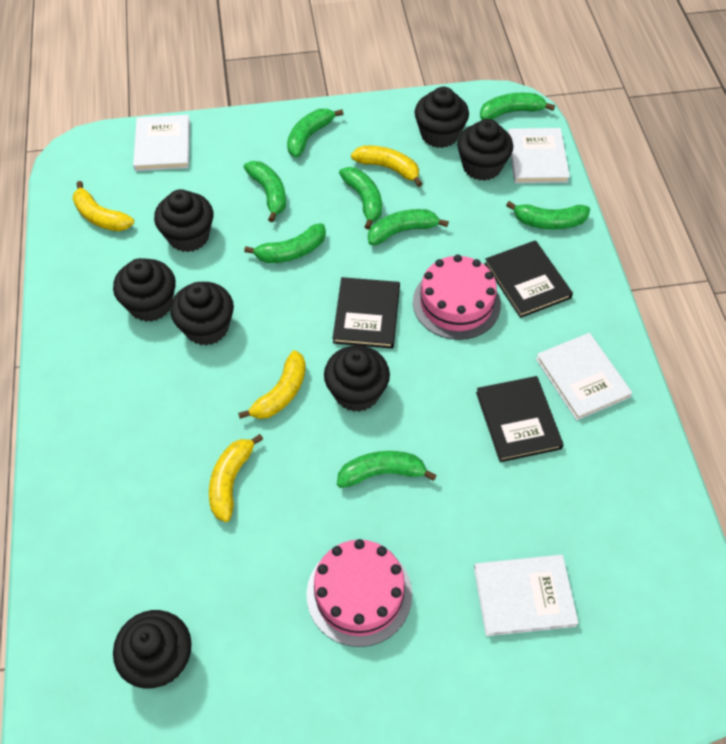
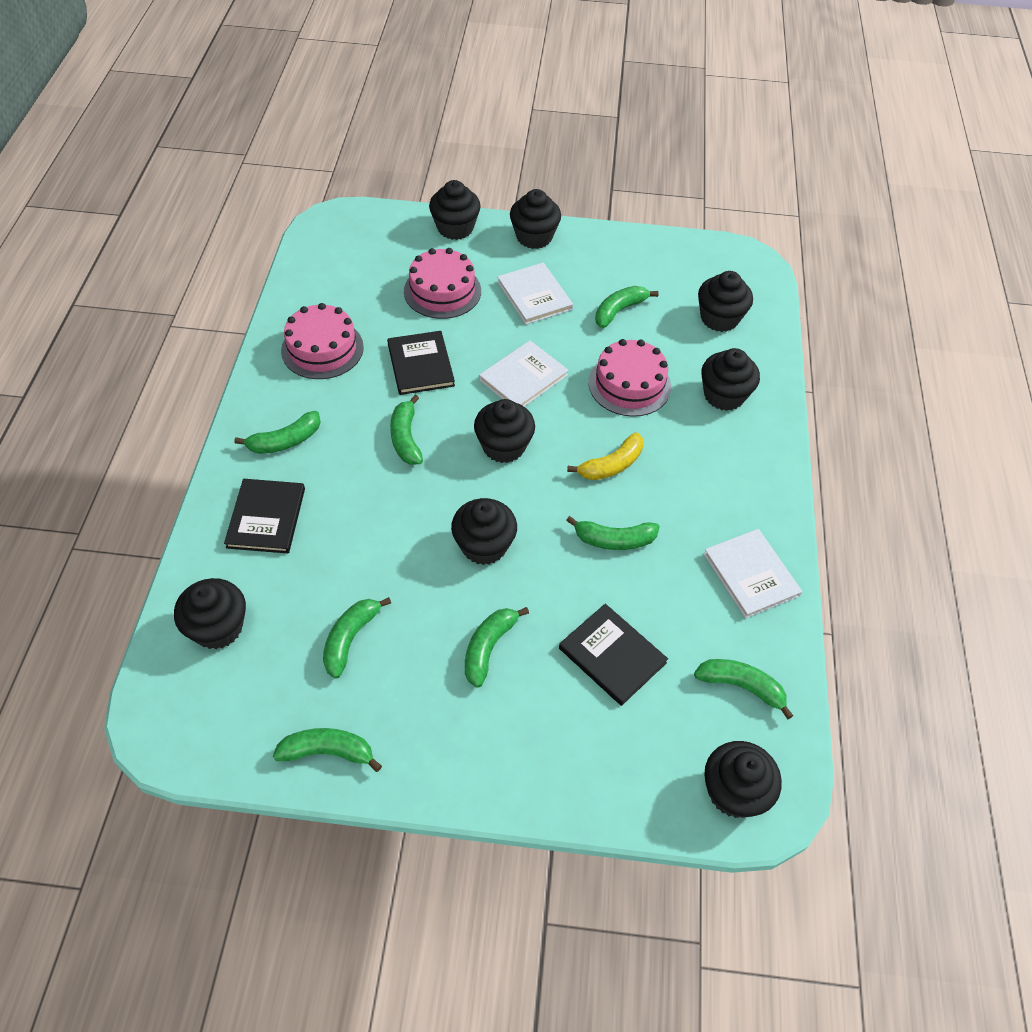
black cupcake: [113,258,176,322] [113,610,192,688] [154,189,213,252] [170,282,234,346] [324,345,390,412] [415,87,469,148] [457,119,513,181] = 7 -> [174,578,246,649] [429,180,481,240] [451,498,517,565] [474,399,535,463] [510,189,561,249] [698,271,753,332] [701,348,760,411] [704,741,782,818] = 8
pink cake: [306,539,412,647] [413,255,501,340] = 2 -> [281,303,364,379] [404,248,481,319] [588,339,671,417] = 3
white book: [133,115,190,171] [474,555,579,636] [508,128,570,183] [536,333,632,420] = 4 -> [479,340,569,407] [497,263,573,325] [703,529,802,619] = 3
yellow banana: [73,181,134,231] [209,434,263,522] [238,350,306,419] [351,145,422,187] = 4 -> [567,432,643,480] = 1

